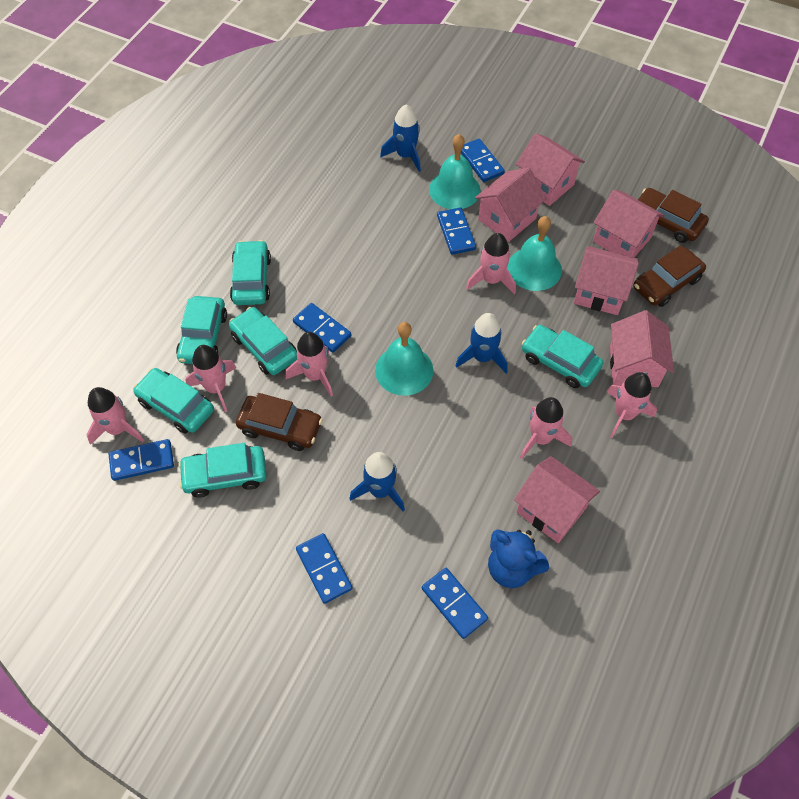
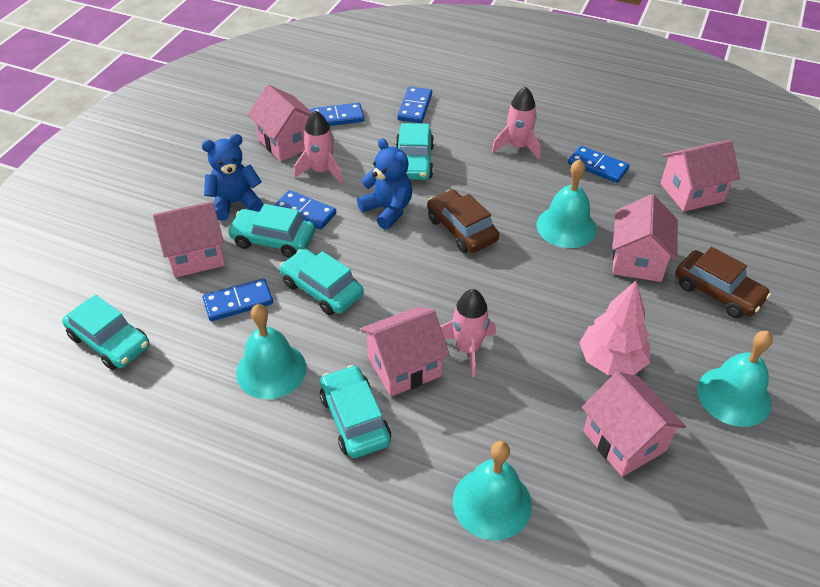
blue domino: [109,439,174,481] [293,303,351,353] [296,533,353,604] [422,568,488,639] [437,207,476,255] [461,139,505,182] = 6 -> [202,278,273,321] [274,190,336,230] [310,103,364,126] [397,87,432,123] [568,146,629,183] = 5
blue rocket: [349,452,405,511] [380,104,421,172] [455,313,508,373] = 3 -> none = 0
blue teddy bear: [488,529,549,588] = 1 -> [202,134,263,221] [357,138,412,230] = 2
brown car: [236,393,323,451] [633,245,706,307] [638,188,709,243] = 3 -> [427,190,499,253] [675,247,771,318] = 2
pink rocket: [86,387,144,445] [185,345,236,412] [286,332,333,397] [466,233,516,294] [520,397,572,459] [607,372,657,438] = 6 -> [294,110,343,184] [440,289,496,377] [492,86,540,160] = 3
pink tree: none = 0 -> [579,281,650,375] = 1
turquoise bell: [375,322,433,396] [429,134,481,209] [507,216,562,291] = 3 -> [236,304,306,399] [453,441,532,540] [537,159,597,248] [697,331,773,427] = 4
turquoise car: [133,368,214,434] [176,296,227,364] [178,443,267,498] [229,307,297,375] [230,240,271,305] [522,325,603,388] = 6 -> [62,295,150,370] [227,204,315,258] [280,248,364,315] [320,365,391,458] [396,123,434,180] = 5

